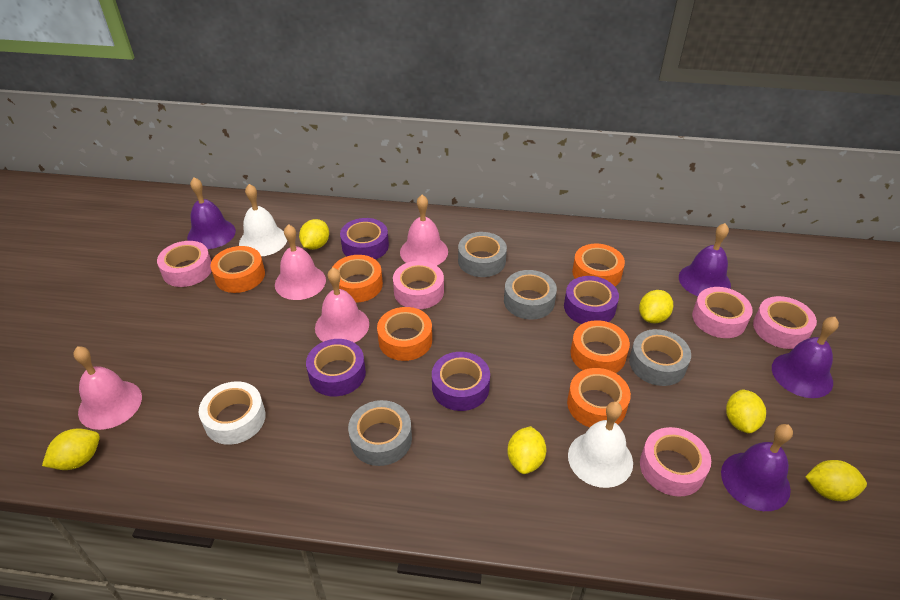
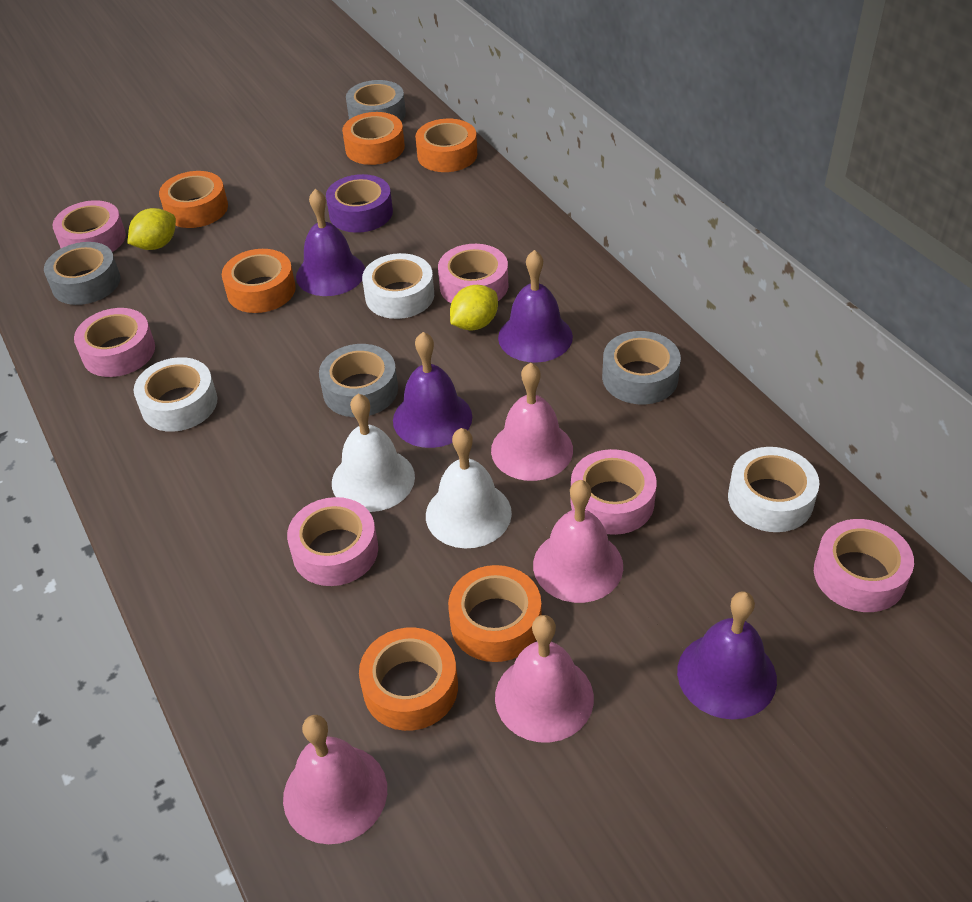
pink tape: [157,241,211,287] [393,261,444,309] [640,427,711,496] [692,287,753,338] [753,296,817,349] = 5 -> [52,200,126,252] [74,308,155,377] [287,497,378,586] [438,244,509,303] [570,449,657,535] [814,519,914,612] = 6
purple tape: [306,339,366,396] [340,218,389,260] [432,352,490,411] [564,276,619,324] = 4 -> [326,174,393,233] = 1
white tape: [199,381,266,445] = 1 -> [134,357,217,432] [362,253,434,319] [728,447,820,532] = 3
yellow lemon: [42,428,100,470] [299,219,329,250] [507,426,546,474] [639,290,673,324] [726,389,766,433] [805,460,867,501] = 6 -> [127,208,176,250] [450,285,498,331] = 2

